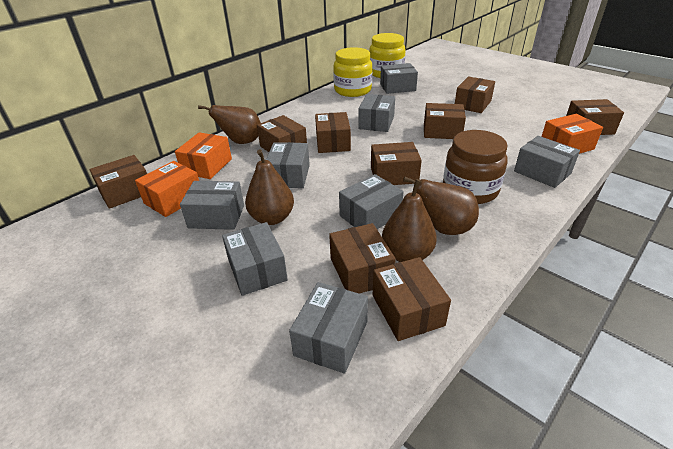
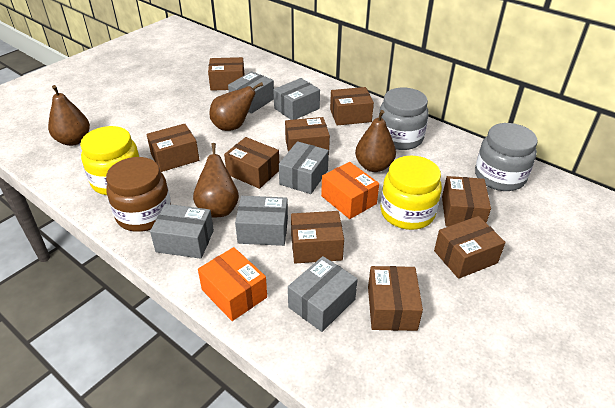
grey box: [180,181,244,230] [222,222,288,296] [266,142,310,188] [289,282,368,374] [339,174,404,229] [358,94,395,132] [380,63,418,94] [514,136,580,188] = 8 -> [150,204,214,259] [228,71,274,114] [235,196,288,246] [273,78,320,120] [279,141,329,194] [288,256,358,332] = 6
grey jar: none = 0 -> [379,87,429,150] [475,123,538,191] = 2
orange box: [135,161,199,217] [175,132,232,179] [541,114,603,154] = 3 -> [198,247,267,321] [321,162,379,219] = 2

